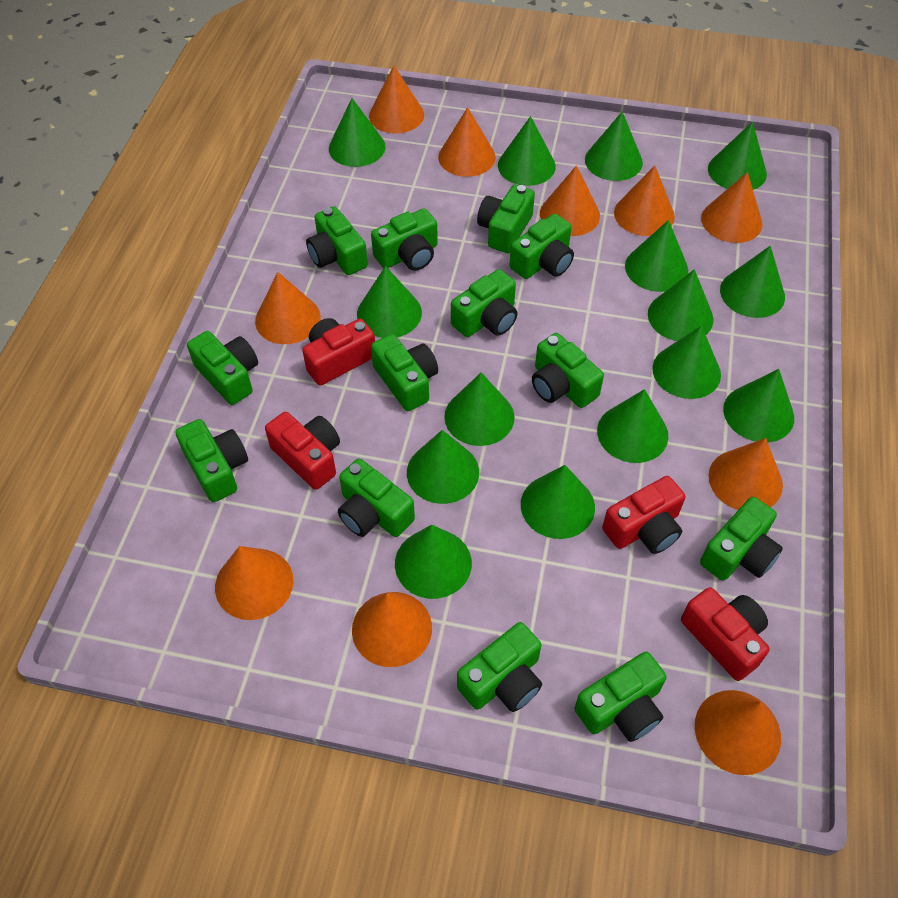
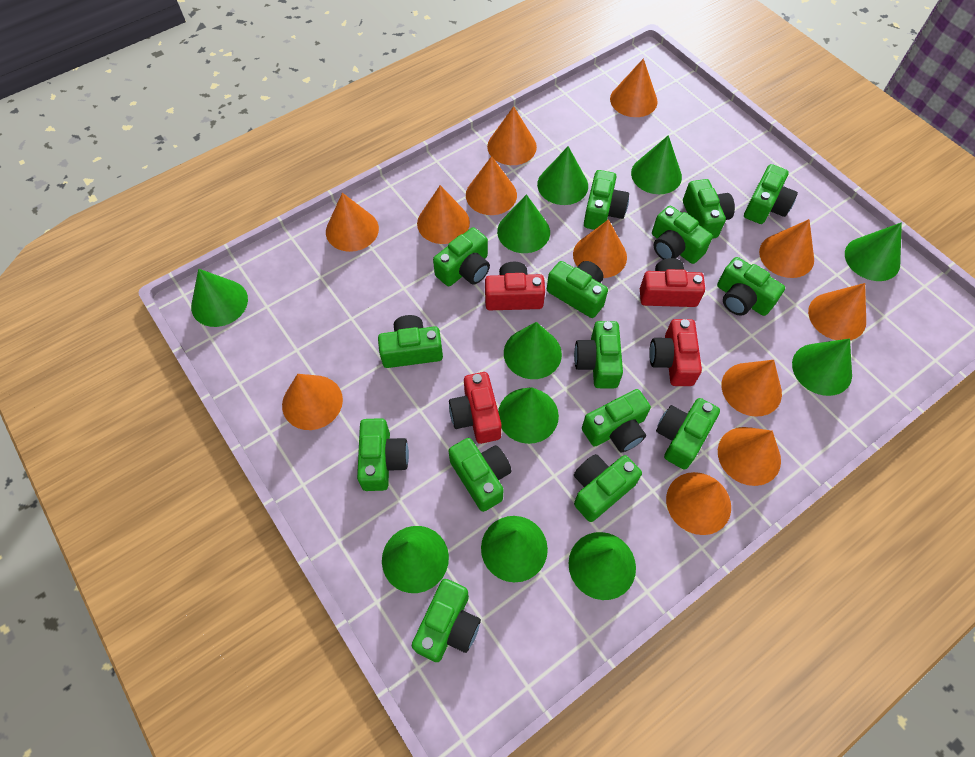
green camera: [176,419,248,502] [187,331,258,405] [306,206,368,275] [338,459,415,537] [371,208,438,271] [371,334,438,411] [451,269,517,337] [457,622,542,712] [477,185,535,253] [509,214,574,279] [532,333,604,408] [575,652,667,742] [700,497,783,581] = 13 -> [357,418,409,491] [378,315,443,368] [412,579,481,662] [433,227,490,287] [449,438,512,512] [547,261,608,318] [574,321,623,389] [574,454,642,522] [582,389,651,452] [584,170,629,230] [652,206,713,264] [656,398,720,470] [683,179,735,239] [717,257,785,316] [744,164,798,224] = 15
green cone: [329,98,386,167] [357,266,422,338] [395,525,472,599] [407,430,479,504] [444,372,515,446] [498,116,556,186] [521,465,595,539] [585,111,643,181] [597,389,668,463] [625,220,688,292] [648,269,714,341] [652,326,721,399] [708,122,767,190] [720,246,785,318] [723,369,794,442] = 15 -> [191,269,248,327] [382,526,449,593] [481,516,548,582] [497,194,550,253] [498,387,559,444] [504,322,562,379] [537,146,588,205] [568,532,636,600] [631,135,682,194] [792,339,852,396] [845,223,902,281] = 11
orange cone: [215,546,293,620] [255,272,321,344] [352,592,432,667] [369,65,424,133] [438,107,496,177] [540,165,600,236] [614,166,675,236] [695,690,781,775] [701,172,763,243] [709,438,783,510] = 10 -> [282,374,343,430] [326,193,379,252] [417,185,470,244] [466,156,517,215] [487,106,537,165] [573,219,627,278] [610,58,658,117] [666,472,731,535] [718,427,781,486] [722,360,782,417] [759,219,814,278] [808,283,866,340] = 12

